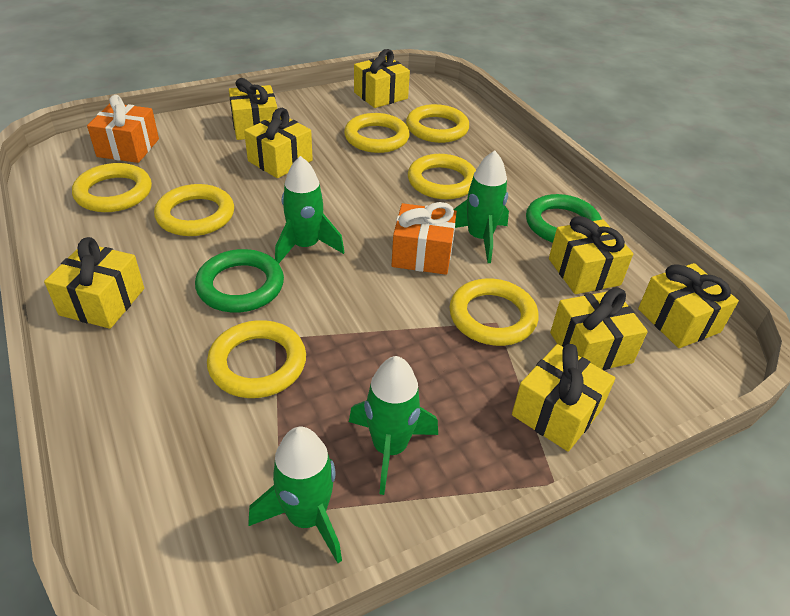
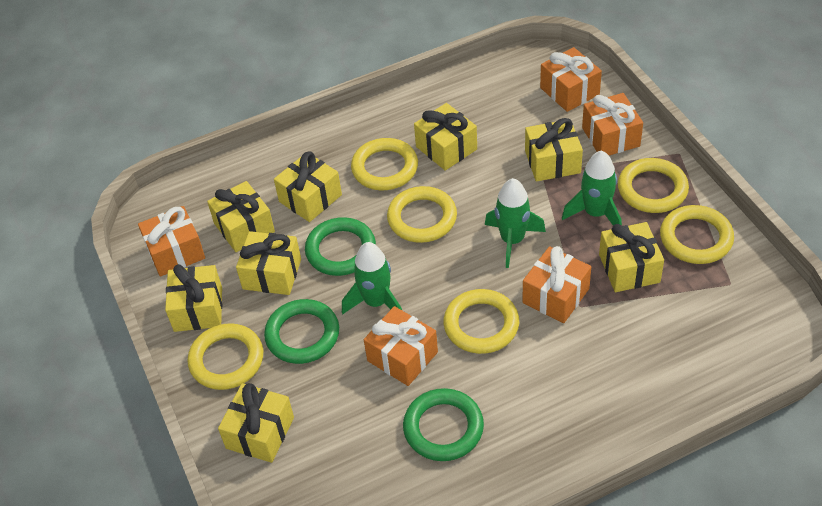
green ring: [195,249,284,312] [526,194,602,243] = 2 -> [264,299,339,364] [305,217,376,276] [403,388,484,461] = 3
green rocket: [248,427,342,563] [275,156,344,263] [349,356,438,495] [453,150,509,263] = 4 -> [342,242,402,315] [485,178,546,268] [562,150,622,226] = 3
orange gift: [87,95,159,163] [391,202,457,275] = 2 -> [138,206,205,277] [364,306,438,386] [522,246,591,323] [540,47,602,112] [582,93,643,155] = 5
yellow ring: [72,163,152,212] [154,184,234,236] [207,320,306,398] [344,113,410,153] [406,104,469,143] [408,154,476,199] [449,278,538,346] = 7 -> [188,323,263,390] [351,138,418,190] [387,186,457,243] [444,289,519,354] [618,158,689,213] [660,205,734,264] = 6

